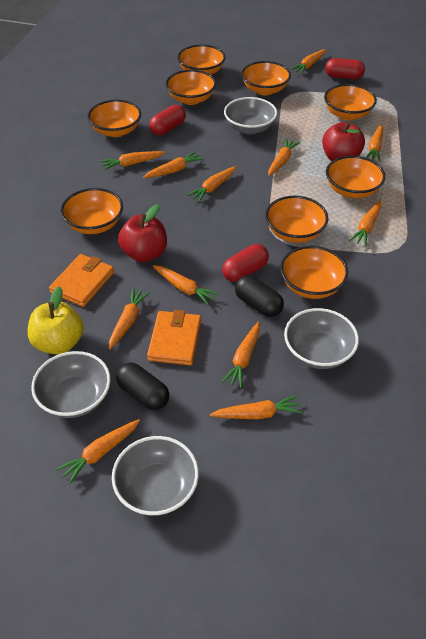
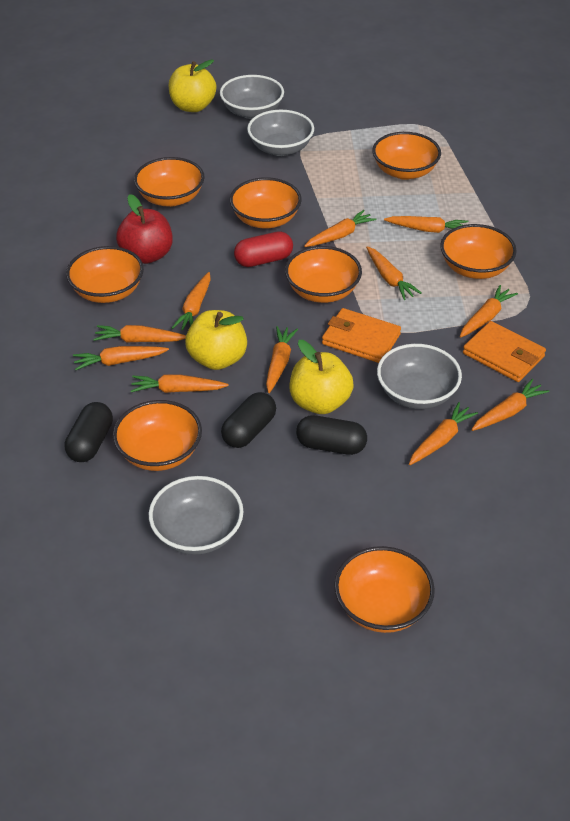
black capsule: [116,363,169,410] [235,275,284,317] = 2 -> [65,402,113,462] [221,392,276,448] [296,415,367,455] = 3
orange bowl: [61,188,123,234] [88,100,141,137] [166,70,216,105] [177,45,226,75] [241,61,291,95] [265,196,328,243] [280,246,348,299] [324,84,377,120] [326,156,385,198] = 9 -> [66,246,144,303] [113,400,202,471] [134,157,205,207] [230,177,302,228] [285,246,362,303] [334,546,435,633] [372,132,441,180] [440,224,517,279] = 8
orange carrot: [57,419,140,484] [100,151,165,170] [109,288,150,350] [143,151,203,178] [153,265,219,305] [187,166,237,202] [210,395,302,419] [222,321,260,388] [268,138,300,176] [291,49,326,74] [349,200,382,246] [366,124,383,162] = 12 -> [73,346,169,370] [93,325,186,342] [131,374,229,393] [172,272,211,331] [266,326,298,393] [304,210,376,247] [366,246,422,300] [384,216,469,233] [409,402,478,465] [460,285,518,338] [471,379,549,431] = 11
red apple: [118,204,167,262] [322,122,365,161] = 2 -> [116,194,173,264] = 1
red capsule: [149,105,186,135] [222,244,269,282] [325,58,365,79] = 3 -> [234,231,293,267] = 1
yellow apple: [28,286,84,354] = 1 -> [168,59,216,112] [185,310,247,370] [290,340,354,414] = 3

